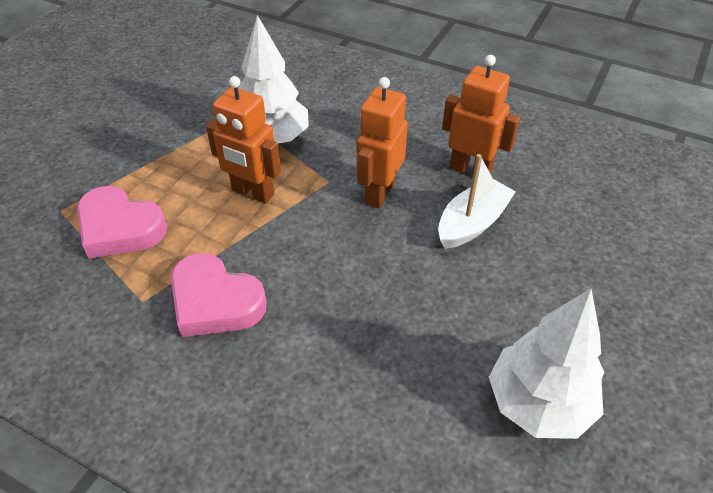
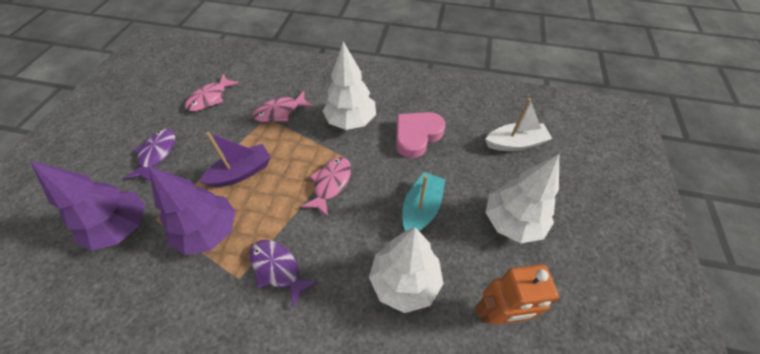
orange robot: [206,76,281,204] [356,77,408,208] [442,55,520,176] = 3 -> [475,264,560,325] = 1
pink fish: none = 0 -> [185,74,239,111] [253,91,313,122] [301,157,351,216] = 3
pink heart: [77,186,167,259] [171,253,267,337] = 2 -> [396,112,445,158] = 1
purple boat: none = 0 -> [199,132,271,187] = 1
purple fish: none = 0 -> [124,129,175,182] [249,240,319,308] = 2
purple tree: none = 0 -> [30,161,145,251] [148,166,236,255] = 2
turquoise boat: none = 0 -> [402,172,445,231] = 1
white tree: [239,15,309,144] [489,289,604,439] = 2 -> [323,42,376,130] [369,227,444,313] [485,154,559,243] = 3

